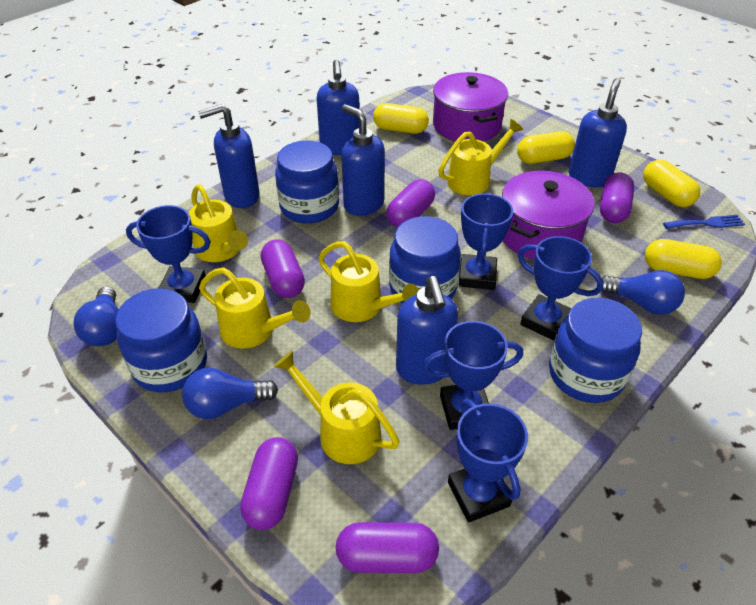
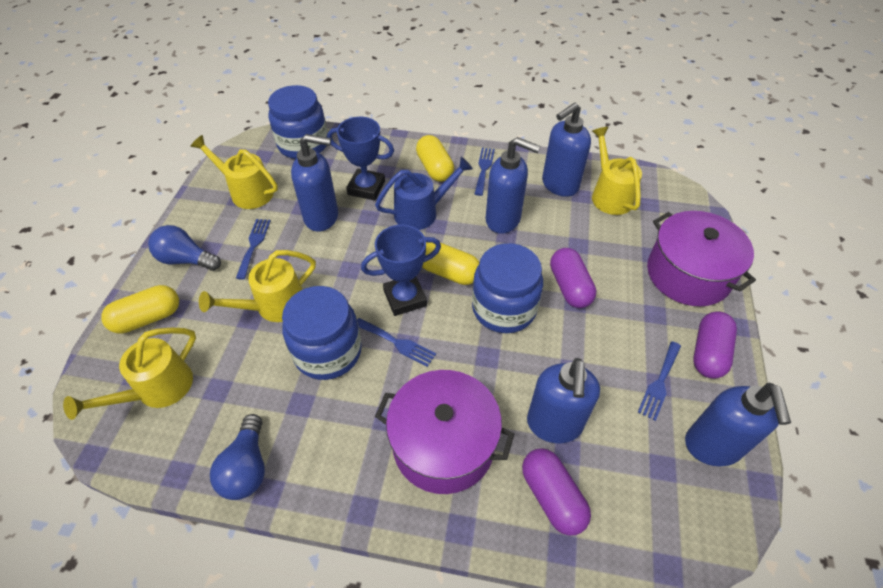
blue fork: [663,215,745,229] = 1 -> [236,219,271,280] [357,318,436,367] [475,148,495,196] [638,341,681,421] = 4
blue jar: [115,288,207,392] [275,140,339,224] [389,216,461,304] [549,298,642,403] = 4 -> [268,85,327,159] [282,286,362,380] [472,243,543,333] = 3
blue light bulb: [73,286,119,346] [182,367,278,419] [602,270,685,315] = 3 -> [148,225,221,271] [210,414,265,500] = 2
blue trophy: [126,205,211,303] [422,321,523,430] [448,399,528,522] [459,193,514,290] [518,236,604,341] = 5 -> [327,117,394,201] [361,225,441,316] = 2
blue watering can: none = 0 -> [375,157,473,230] = 1
purple capsule: [240,437,298,530] [261,239,305,298] [336,522,439,573] [386,179,435,227] [600,172,634,223] = 5 -> [522,448,591,536] [550,248,596,308] [693,311,737,379] = 3
yellow capsule: [373,103,429,134] [517,131,575,164] [643,160,700,207] [645,239,722,279] = 4 -> [101,285,179,334] [416,135,454,182] [422,242,480,285] = 3
yellow watering can: [189,184,248,262] [199,267,310,349] [274,351,400,464] [318,241,419,322] [438,119,523,195] = 5 -> [63,328,196,420] [190,135,278,209] [199,250,316,322] [592,127,642,215] = 4

